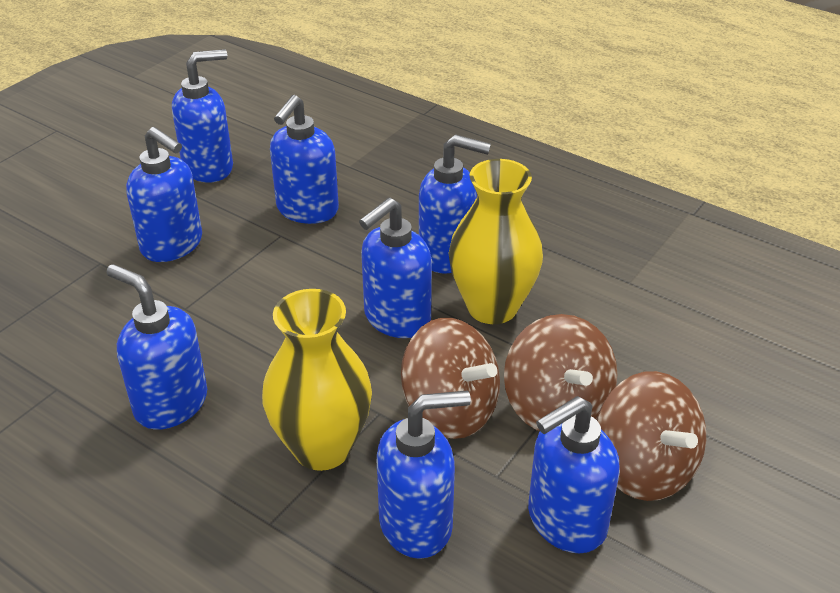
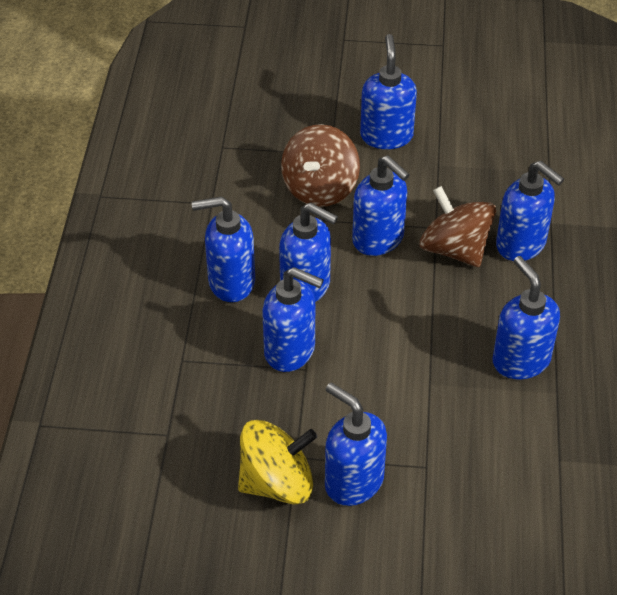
brown spinning top: [401,318,500,439] [504,314,618,431] [597,371,706,501] = 3 -> [281,124,360,207] [420,186,496,267] = 2
yellow spinning top: none = 0 -> [238,420,317,505] = 1
yellow vase: [262,289,372,471] [449,159,543,324] = 2 -> none = 0

